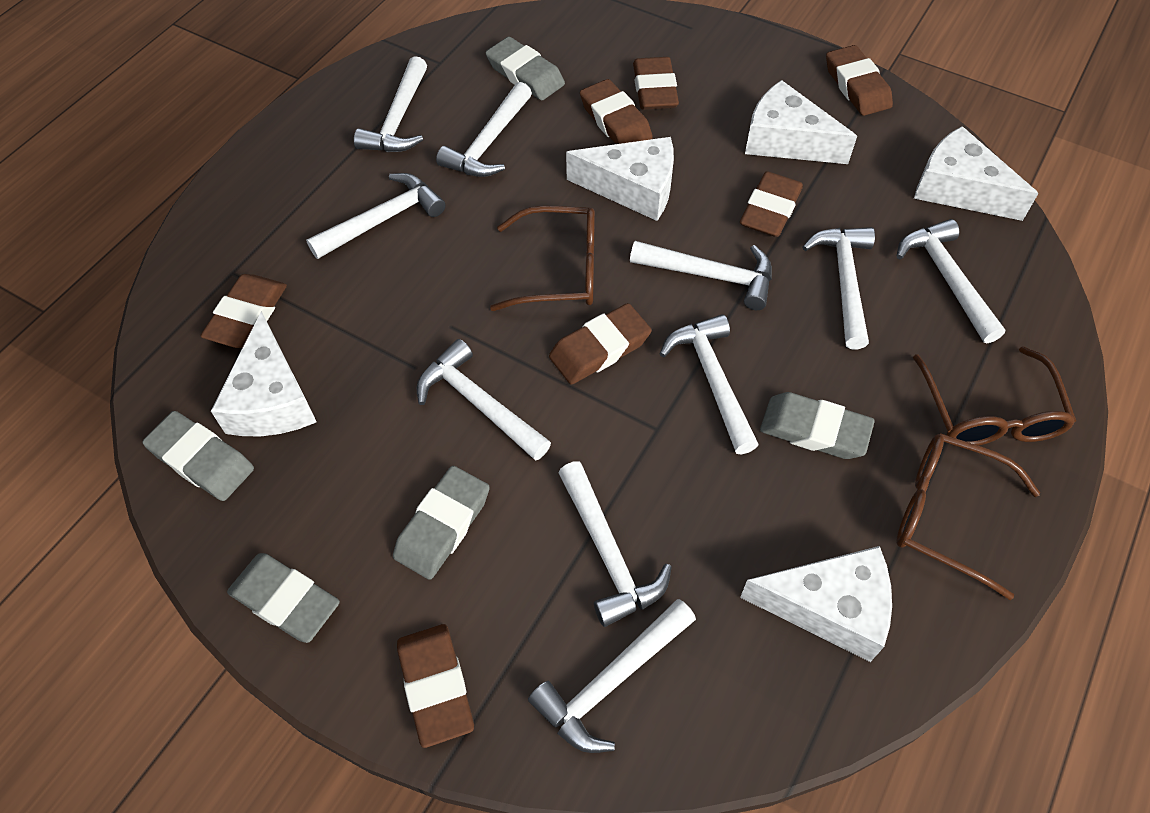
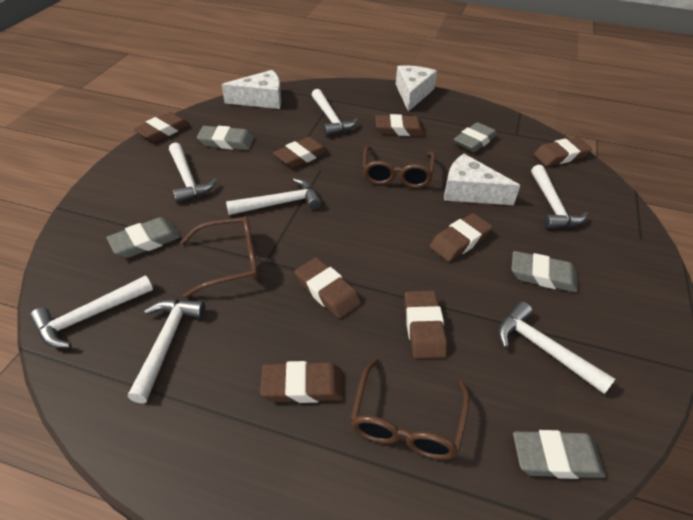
brown eraser: [200,274,287,348] [397,624,474,748] [549,303,652,385] [580,79,653,144] [633,57,679,110] [740,171,803,237] [826,45,893,116] = 7 -> [134,112,190,142] [260,361,344,403] [273,137,328,168] [295,258,361,319] [375,114,425,136] [405,291,447,359] [430,213,492,262] [534,137,592,166] = 8
white cheese: [211,311,316,436] [566,137,674,221] [740,546,892,662] [745,80,857,164] [914,126,1039,221] = 5 -> [222,70,281,109] [396,65,437,112] [444,154,520,205] = 3
white hammer: [306,173,446,259] [354,56,427,152] [417,339,551,461] [436,82,532,177] [528,599,696,753] [559,461,672,627] [630,241,772,310] [660,314,759,455] [802,227,875,350] [897,219,1005,343] = 10 -> [30,275,153,348] [128,299,205,404] [169,143,217,203] [226,178,321,215] [311,89,358,136] [498,302,615,394] [531,165,588,229] = 7

